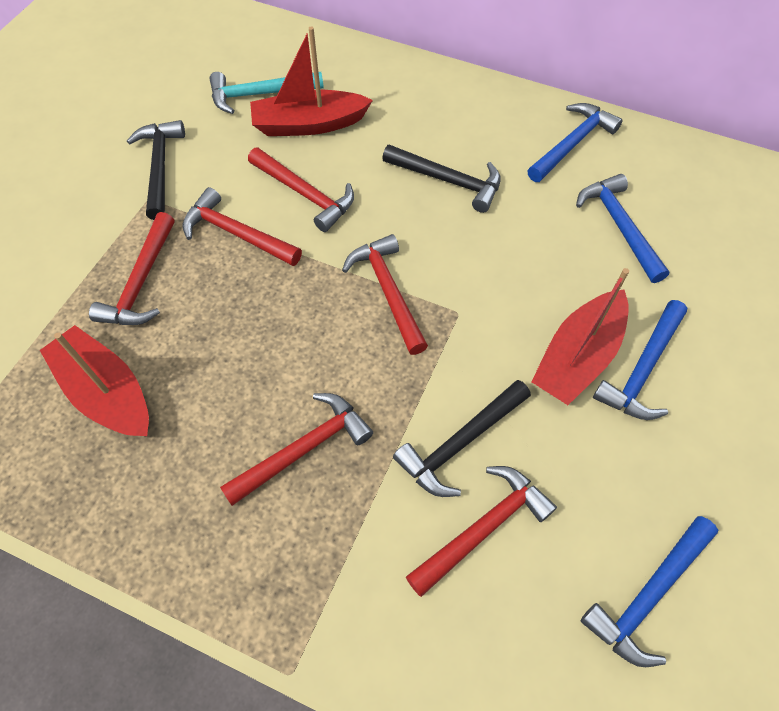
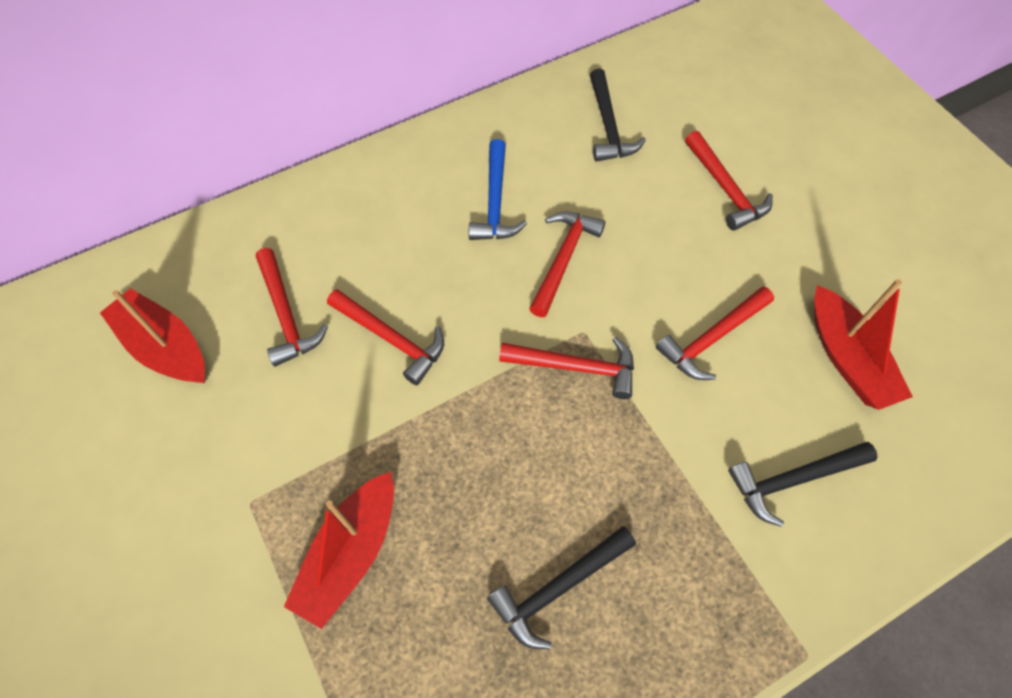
blue hammer: [527,103,623,182] [576,174,669,283] [581,516,718,667] [593,300,687,420] = 4 -> [469,139,527,240] = 1
turquoise hammer: [210,72,324,114] = 1 -> none = 0

